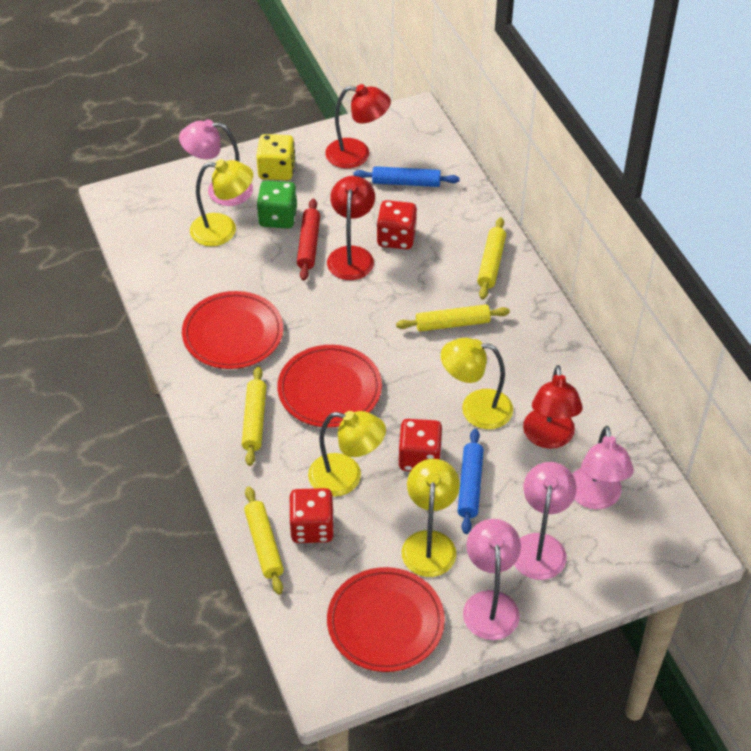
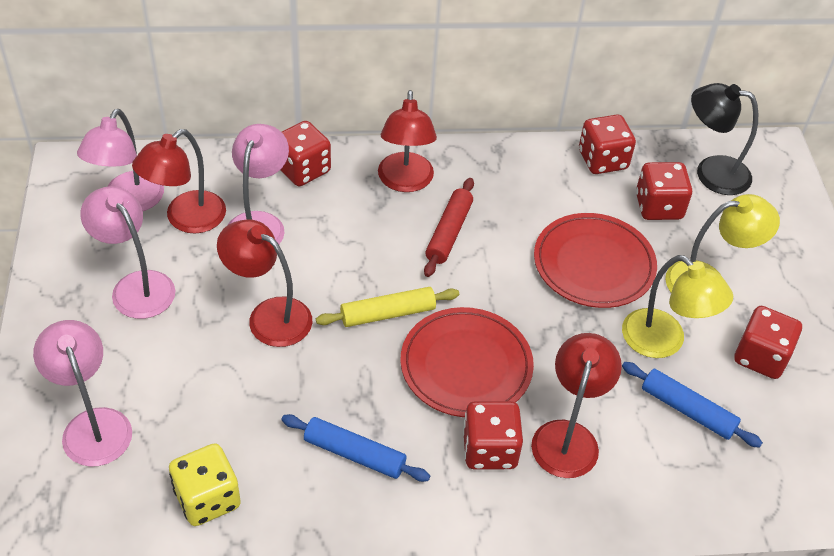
black lamp: none = 0 -> [691,83,758,195] = 1
green dice: [257,181,297,228] = 1 -> none = 0
red dice: [289,488,334,543] [377,200,417,249] [399,419,443,471] = 3 -> [280,121,331,186] [463,401,523,469] [579,115,636,174] [636,162,692,220] [734,306,802,379] = 5
red lamp: [325,84,391,169] [327,176,375,280] [523,365,583,449] = 3 -> [132,129,226,233] [217,219,312,347] [378,90,437,192] [531,333,622,478] = 4
red plate: [182,291,283,369] [277,345,382,427] [327,567,445,672] = 3 -> [400,307,534,417] [534,213,657,308] = 2
yellow lamp: [190,159,253,246] [308,411,386,497] [402,459,460,577] [441,338,513,429] = 4 -> [622,255,733,358] [665,194,780,292] = 2
yellow rolling pin: [242,366,266,466] [244,487,284,595] [396,304,510,332] [477,217,506,299] = 4 -> [316,287,459,327] = 1

